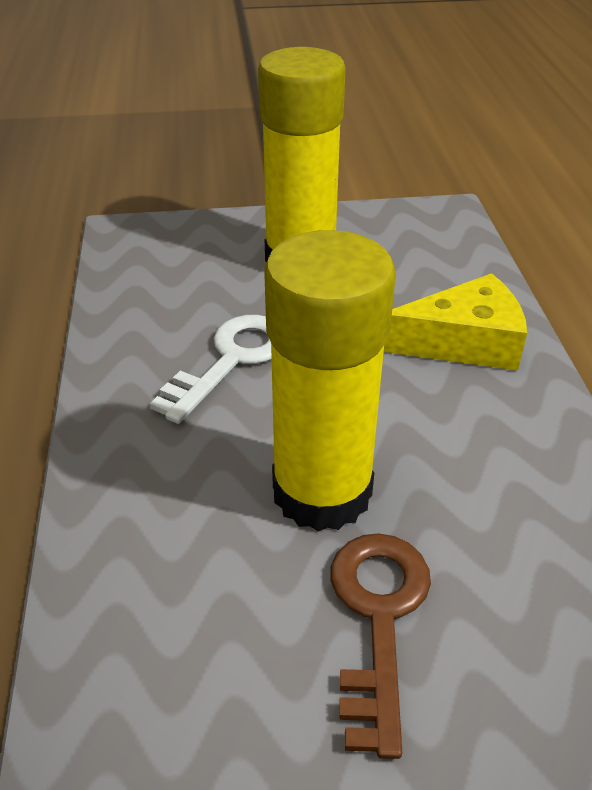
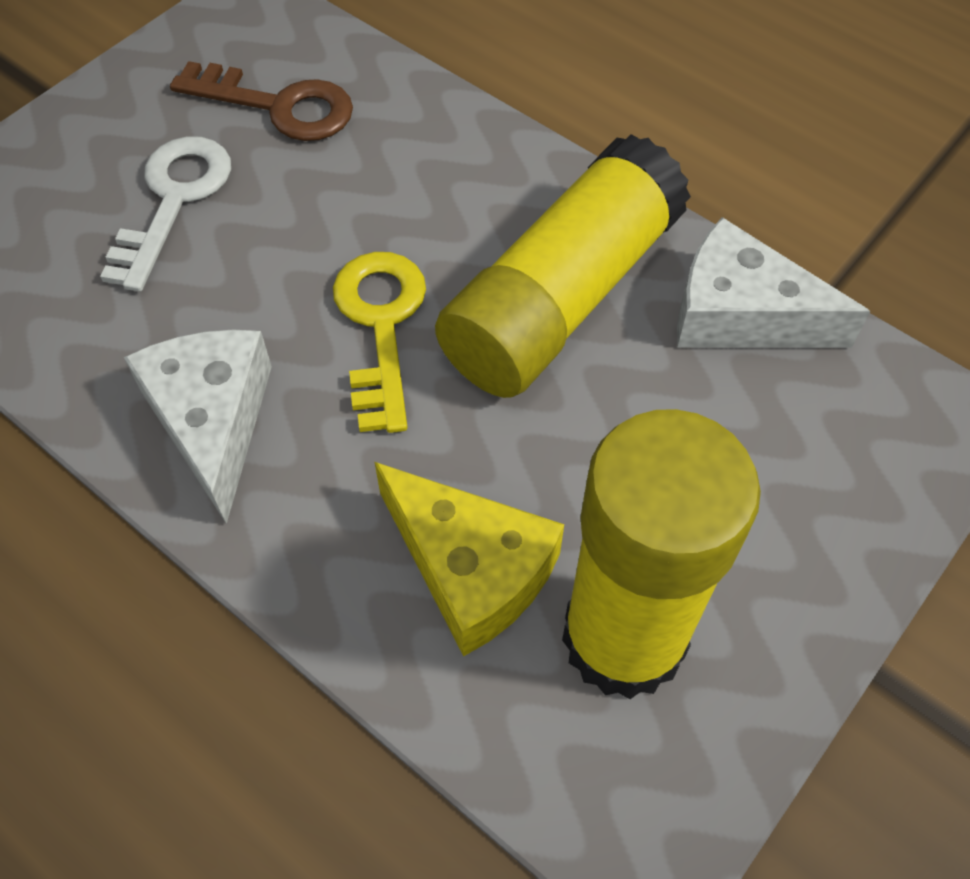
white cheese: none = 0 -> [124,330,272,524] [677,217,870,348] = 2
yellow key: none = 0 -> [333,252,426,433] = 1

